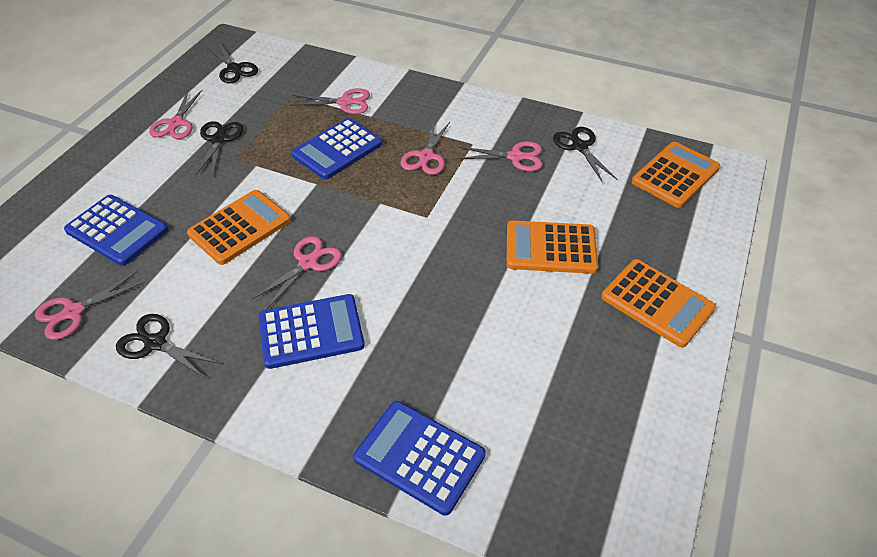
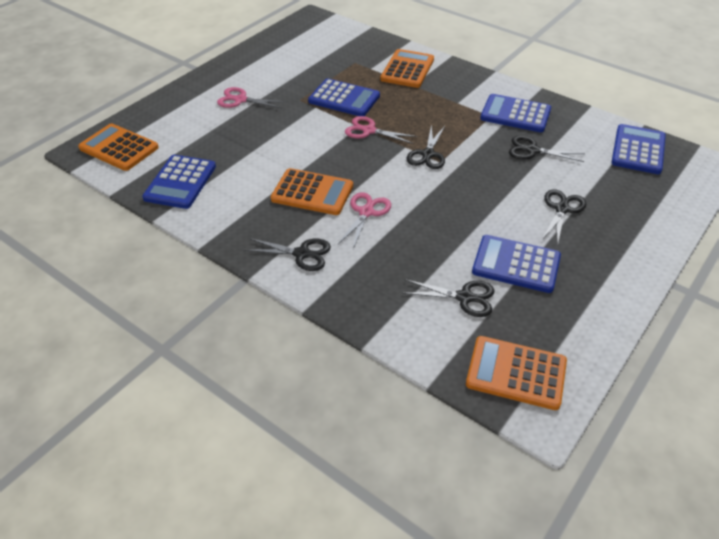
black scissors: [116,314,221,379] [196,121,244,176] [208,43,258,83] [553,127,617,183] = 4 -> [243,238,331,271] [402,279,494,317] [406,124,445,169] [509,136,584,162] [542,189,586,245] = 5
blue calculator: [64,195,168,266] [259,294,365,369] [291,118,382,180] [354,401,485,516] = 4 -> [142,155,216,209] [308,78,380,116] [472,235,561,293] [480,94,551,132] [611,124,666,174] = 5
pink scissors: [35,272,145,340] [149,90,202,139] [252,236,342,310] [290,88,370,114] [400,121,450,175] [457,141,542,171] = 6 -> [217,87,287,108] [338,192,391,249] [345,116,418,144] = 3

